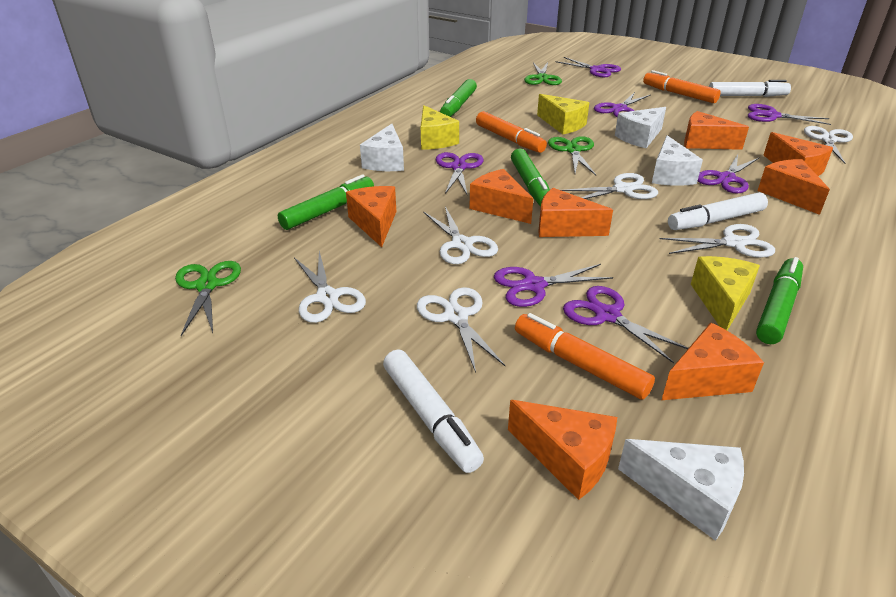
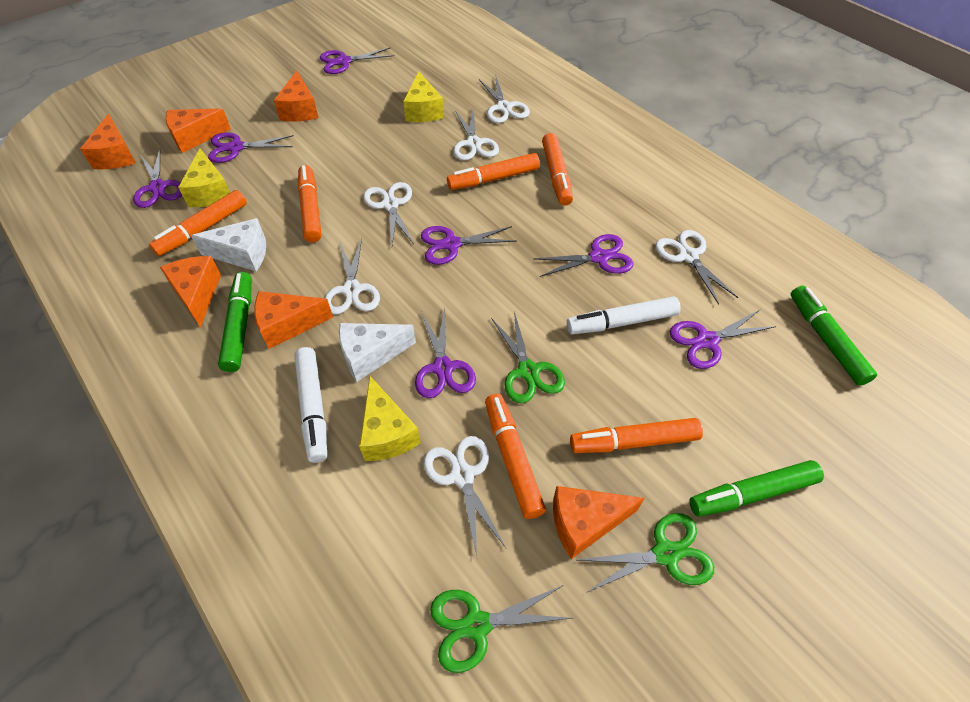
green marker: [278,174,374,230] [440,79,477,117] [511,149,550,207] [756,257,803,344] = 4 -> [218,272,252,372] [689,460,824,517] [791,286,877,386] = 3
orange cheese: [346,186,396,247] [469,169,533,224] [508,400,617,500] [538,188,613,237] [662,323,764,400] [684,111,749,150] [758,159,830,215] [764,132,833,176] = 8 -> [80,114,136,169] [160,256,221,327] [166,108,231,153] [254,291,333,349] [274,71,319,122] [553,486,645,559] = 6
orange marker: [476,111,547,153] [515,313,655,400] [643,70,721,103] = 3 -> [149,190,247,256] [298,165,322,242] [447,153,540,190] [485,394,546,519] [542,133,573,206] [570,418,703,453] = 6
white cheese: [360,124,404,171] [615,107,666,148] [618,439,744,541] [652,135,703,186] = 4 -> [191,218,266,271] [339,323,416,382] = 2
white marker: [383,349,484,473] [668,192,768,230] [709,80,791,97] = 3 -> [294,347,327,463] [567,296,681,334] = 2

